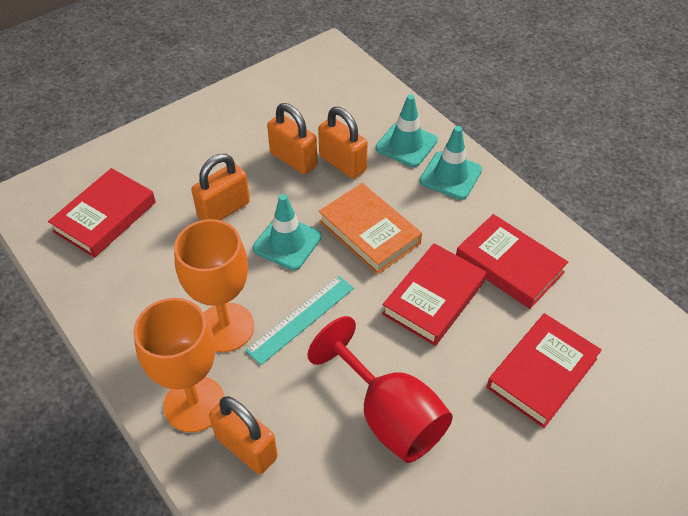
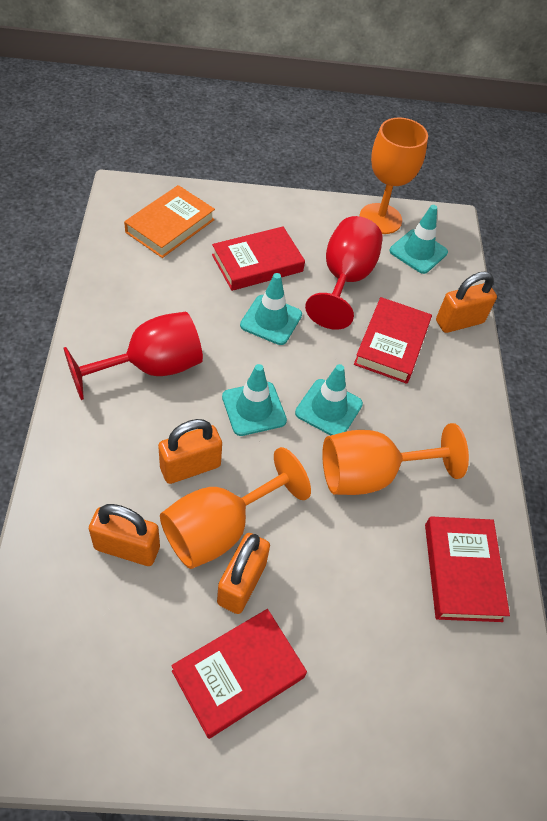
orange goblet: [134,298,225,433] [174,219,254,352] = 2 -> [160,447,311,569] [322,423,469,495] [359,117,428,234] = 3
red goblet: [307,316,453,463] = 1 -> [64,312,203,400] [305,216,383,330] = 2
turquoise ruler: [245,276,354,365] = 1 -> none = 0
turquoise traffic cone: [252,194,322,270] [376,94,438,167] [420,126,482,200] = 3 -> [222,364,287,436] [240,273,302,345] [295,364,363,436] [390,205,448,274] = 4

